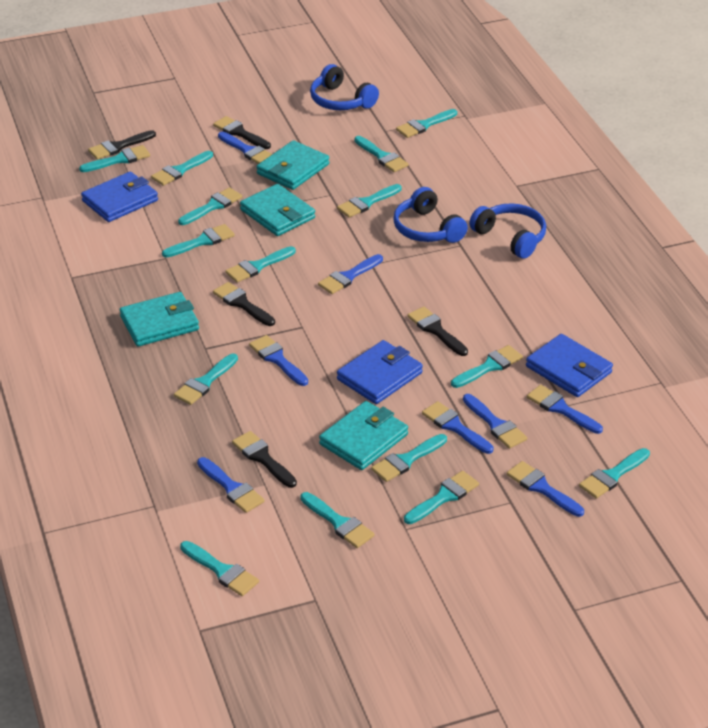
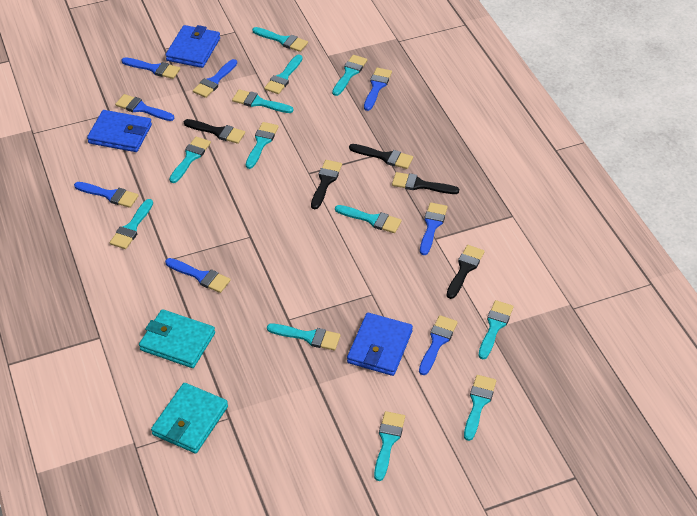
blue headphones: [310,64,379,110] [393,187,468,243] [469,203,546,259] = 3 -> none = 0
turquoise brush: [79,145,150,172] [151,151,213,186] [162,224,235,258] [174,354,238,405] [178,187,242,225] [180,541,259,596] [225,246,296,283] [300,492,375,548] [337,184,402,218] [354,136,409,172] [371,434,447,482] [396,109,457,138] [404,471,479,524] [451,345,523,388] [579,448,650,499] = 15 -> [110,199,153,249] [169,137,211,183] [232,89,294,113] [246,122,279,169] [252,27,308,52] [264,55,303,94] [267,324,341,350] [332,55,367,96] [335,205,402,233] [374,411,405,481] [464,375,496,441] [478,300,514,359] = 12
turquoise wallet: [120,292,199,347] [240,184,315,236] [256,140,329,190] [319,401,408,470] = 4 -> [139,309,215,368] [151,383,228,453] = 2

